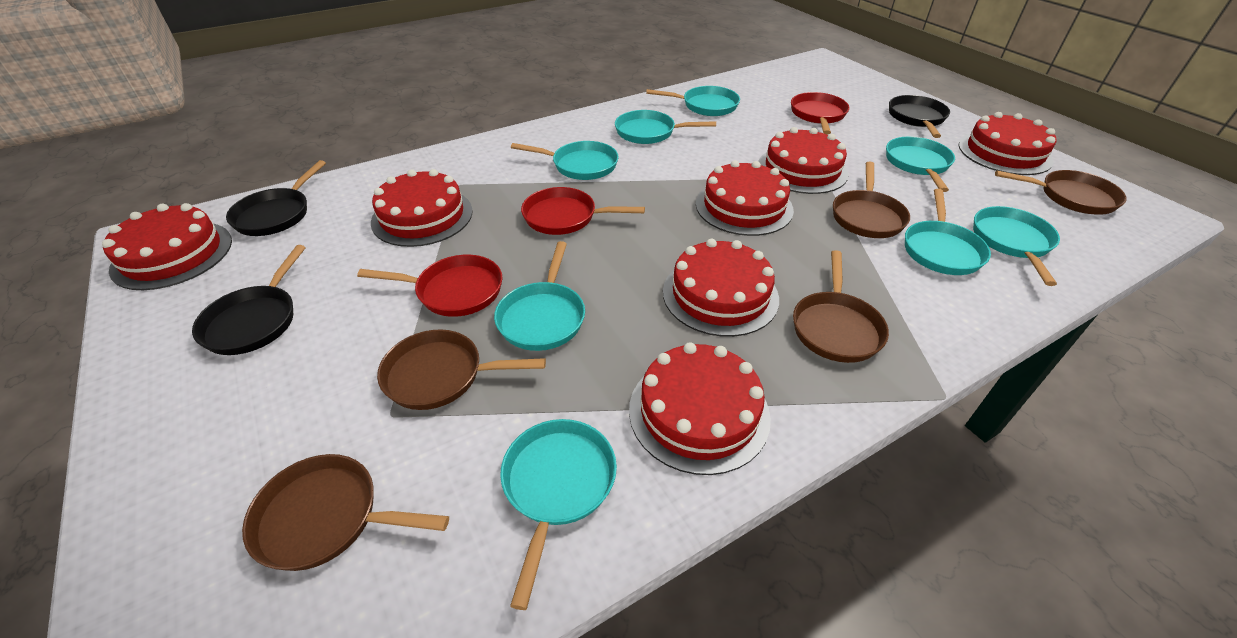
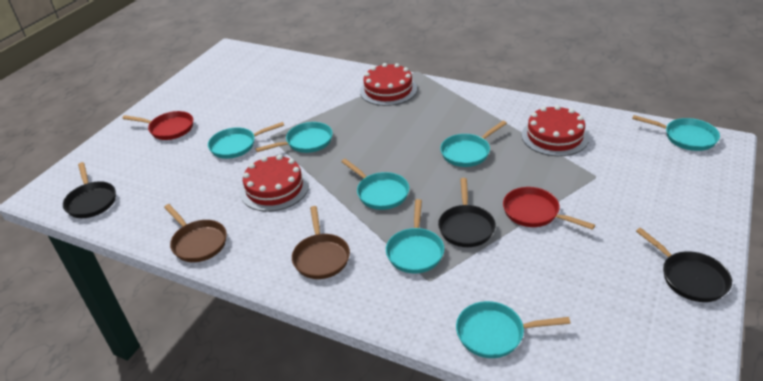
brown pan: [242,454,449,571] [377,330,546,410] [793,250,889,363] [833,161,910,238] [995,170,1127,215] = 5 -> [164,204,227,262] [292,206,350,279] = 2
red cake: [102,203,232,290] [371,169,473,247] [629,342,771,475] [663,239,779,337] [696,160,794,236] [758,127,849,194] [958,112,1056,175] = 7 -> [240,155,309,212] [360,63,417,106] [522,105,589,156] = 3
red pan: [357,255,502,317] [521,187,645,235] [791,92,849,135] = 3 -> [122,111,193,140] [503,187,595,230] = 2
turquoise pan: [494,241,585,351] [500,419,617,610] [511,141,619,180] [615,110,716,144] [646,86,740,116] [886,137,955,192] [905,189,991,275] [973,206,1060,286] = 8 -> [208,122,284,159] [256,122,333,153] [341,159,409,210] [386,199,444,274] [440,121,507,167] [456,301,570,358] [632,115,720,151] = 7

